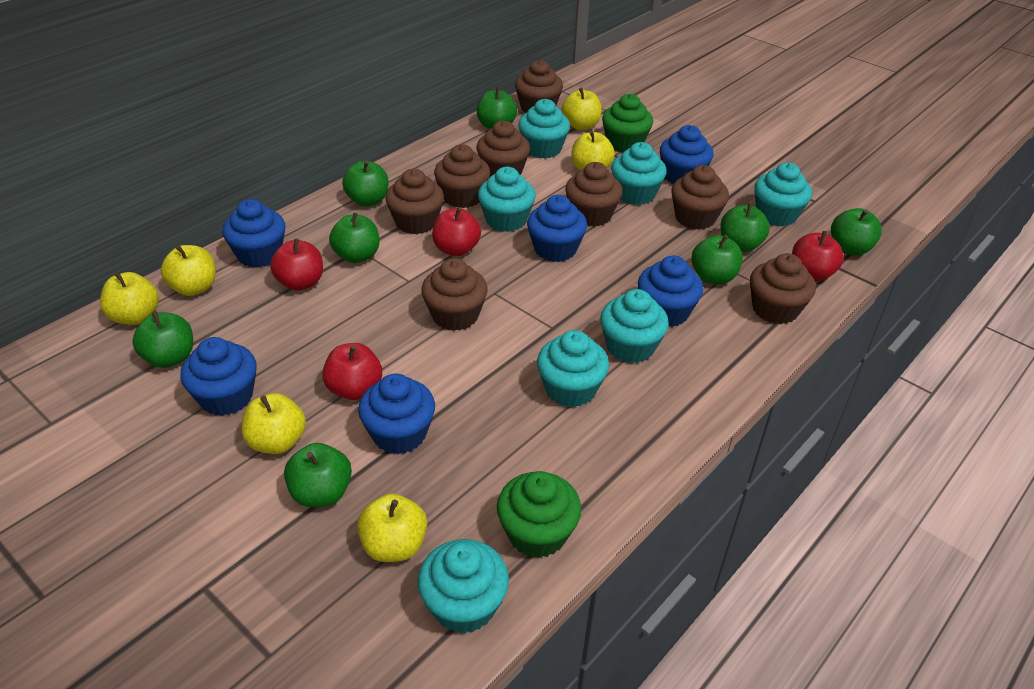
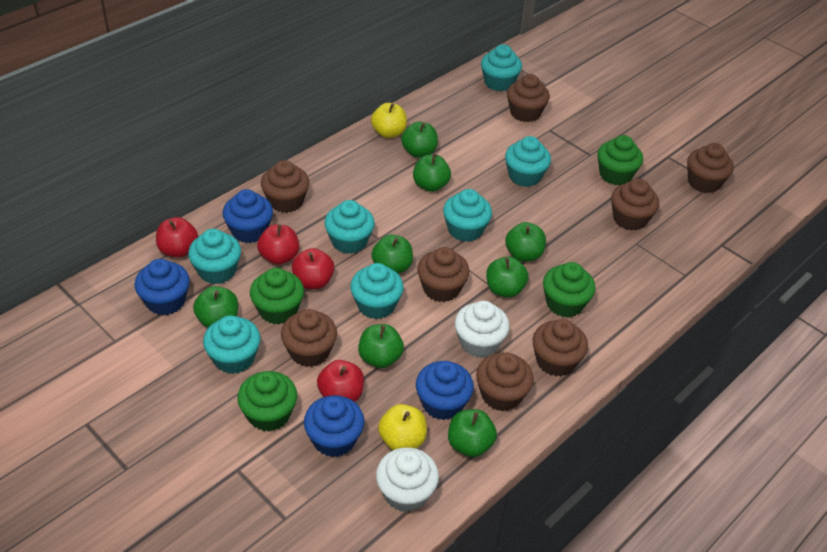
blue cupcake: [180,337,257,416] [222,199,285,268] [358,374,435,454] [527,195,587,262] [638,256,703,327] [660,125,714,184] = 6 -> [134,259,190,316] [223,189,273,243] [304,395,364,457] [416,361,474,420] = 4
green cupcake: [497,471,581,558] [602,94,653,153] = 2 -> [237,371,297,431] [250,268,304,324] [543,262,596,317] [598,135,643,185] = 4
white cupcake: none = 0 -> [376,447,439,512] [455,301,510,358] = 2
yellow apple: [100,272,159,325] [161,245,216,296] [241,393,306,454] [357,494,427,562] [562,88,602,130] [571,131,615,171] = 6 -> [371,103,407,138] [378,404,427,450] = 2

